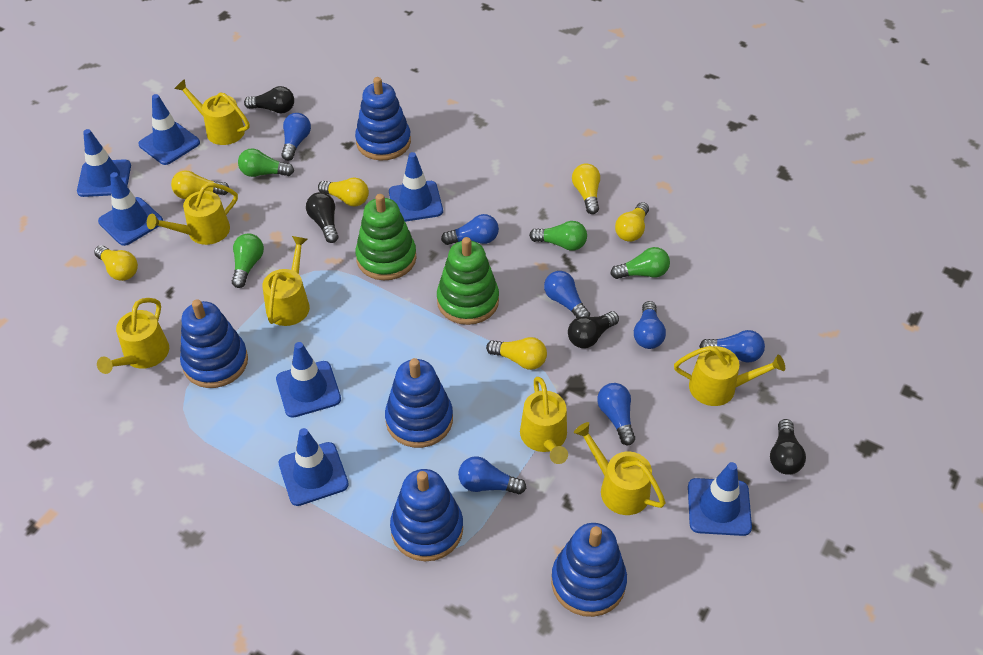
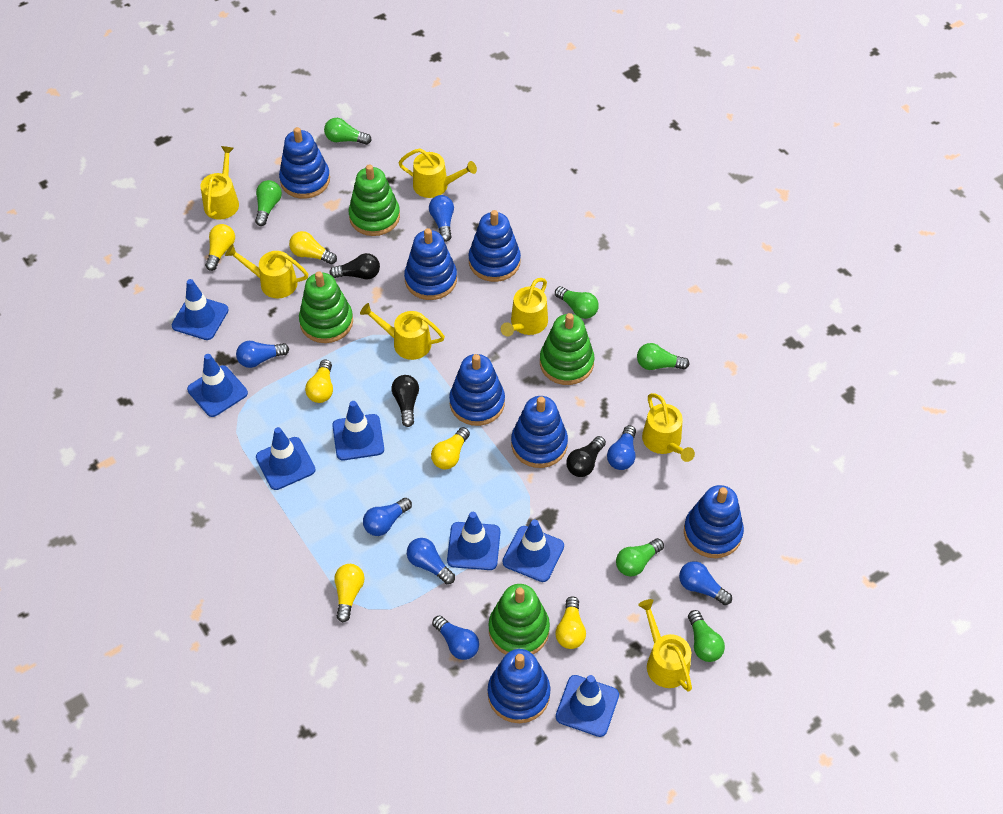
black light bulb: [244,86,294,114] [306,192,338,243] [568,311,619,348] [770,419,806,475] = 4 -> [329,253,380,280] [391,375,419,427] [566,436,606,477] = 3
blue stacking toy: [180,299,248,388] [355,77,411,161] [385,358,453,448] [390,469,463,561] [551,523,627,617] = 5 -> [279,127,330,199] [404,228,457,300] [449,354,505,426] [468,210,521,282] [488,649,550,723] [511,396,568,468] [684,485,744,558] = 7
green light bulb: [232,233,264,288] [238,148,294,177] [529,221,587,251] [610,247,670,279] = 4 -> [255,180,282,226] [324,118,372,145] [555,286,599,319] [616,538,664,576] [637,343,690,370] [688,610,725,662] = 6
green stacking toy: [355,194,417,280] [437,237,499,325] = 2 -> [299,271,353,343] [349,164,400,236] [488,584,550,655] [540,313,594,385] = 4

